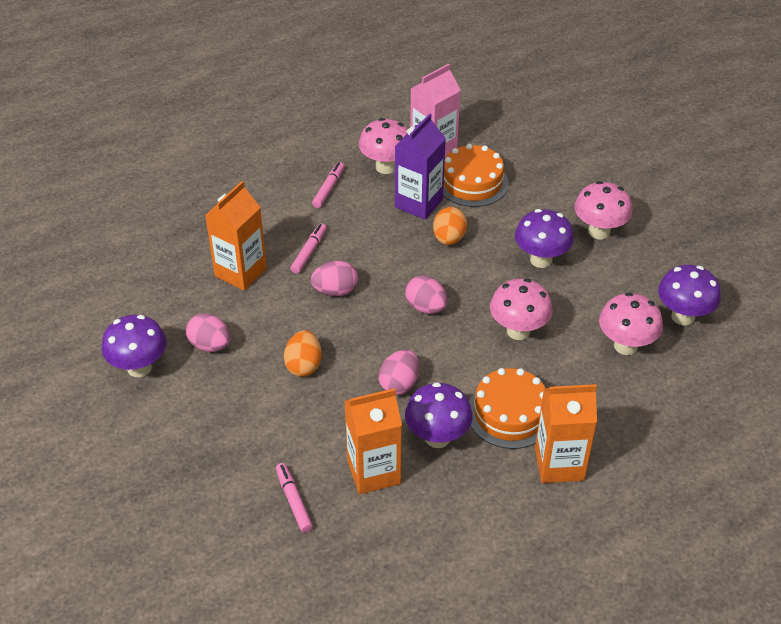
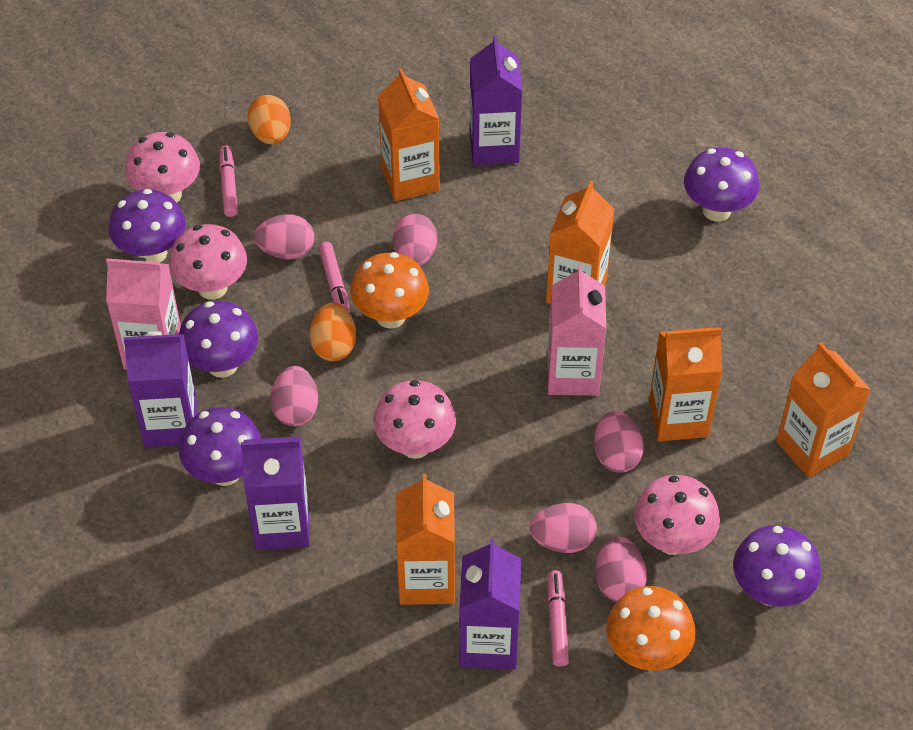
orange cake: [443,144,509,207] [469,368,545,449] = 2 -> none = 0
orange carton: [205,181,267,291] [344,388,402,494] [535,384,597,483] = 3 -> [378,68,440,201] [396,474,455,605] [546,181,615,304] [649,327,722,442] [776,342,870,478] = 5
orange mushroom: none = 0 -> [350,252,429,329] [606,586,696,671] = 2
pink carton: [410,64,461,158] = 1 -> [106,257,181,370] [547,265,606,396] = 2
pink egg: [186,313,230,352] [311,261,358,296] [379,350,419,395] [405,275,448,314] = 4 -> [254,214,315,259] [270,366,318,426] [393,214,437,266] [530,503,597,553] [594,411,644,473] [596,537,647,602] = 6
purple carton: [395,113,446,220] = 1 -> [123,331,197,447] [241,436,310,550] [459,538,521,670] [470,35,523,165] = 4
purple mushroom: [102,315,166,377] [405,382,473,448] [515,209,574,268] [658,265,721,325] = 4 -> [109,189,186,262] [179,301,258,378] [179,407,262,486] [684,147,759,221] [733,525,821,607] = 5

